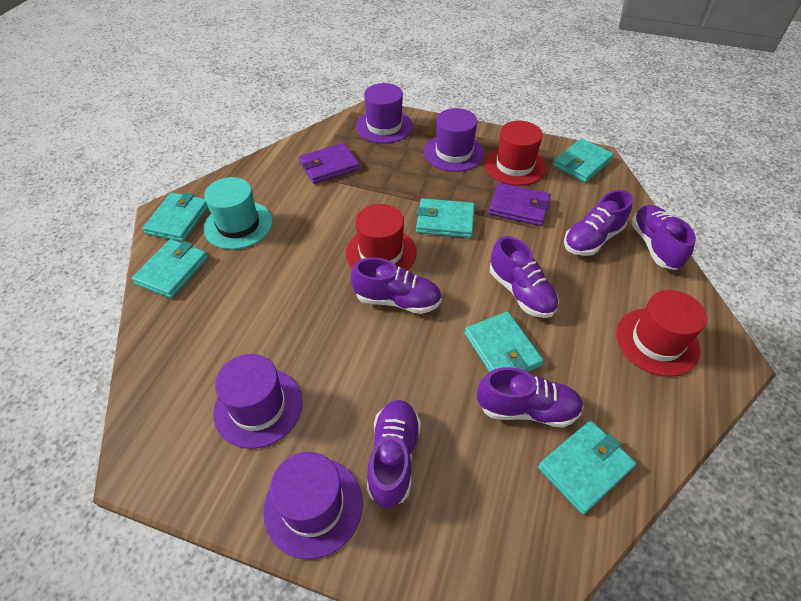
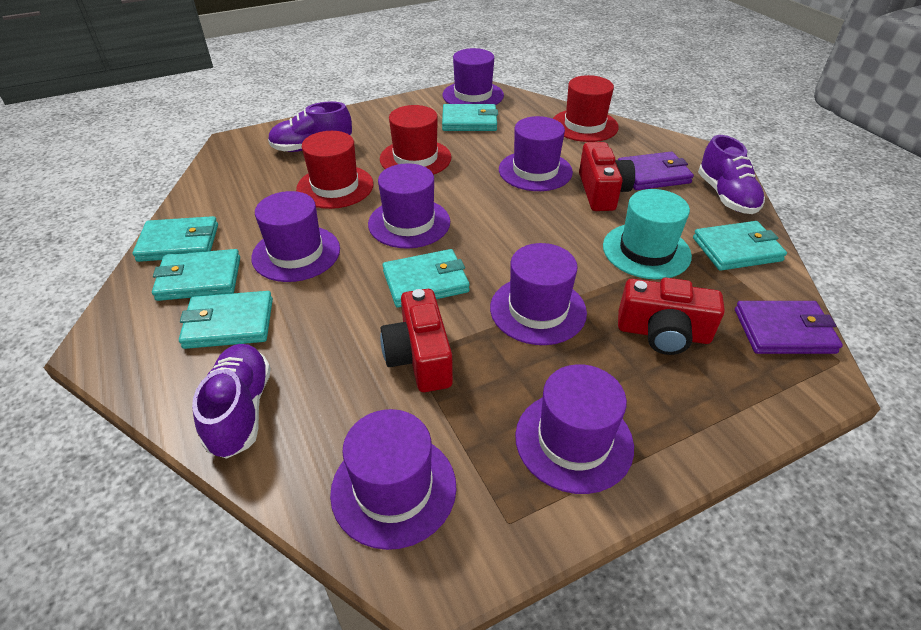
purple hat: [213,354,303,449] [263,452,363,559] [356,83,413,143] [424,108,484,172] = 4 -> [251,191,340,282] [330,409,456,550] [368,163,450,249] [443,48,504,105] [490,243,587,345] [499,116,573,191] [515,364,634,494] = 7
purple shoe: [351,257,442,314] [367,400,421,508] [477,367,584,428] [490,236,559,318] [564,190,633,256] [631,205,696,270] = 6 -> [192,344,271,459] [268,101,352,152] [698,135,765,214] = 3
red camera: none = 0 -> [380,289,453,392] [579,142,635,211] [618,278,725,355] = 3

